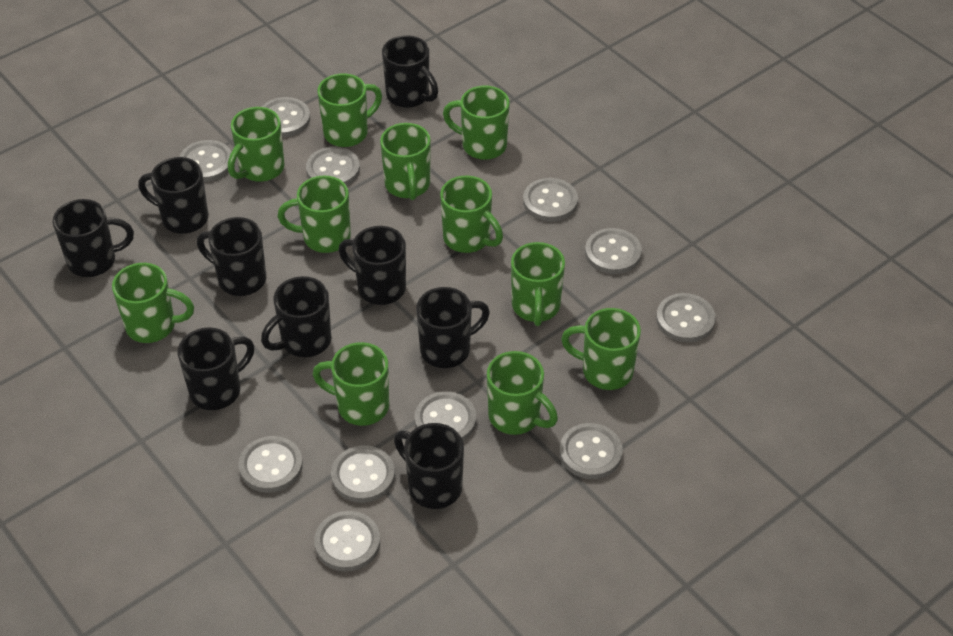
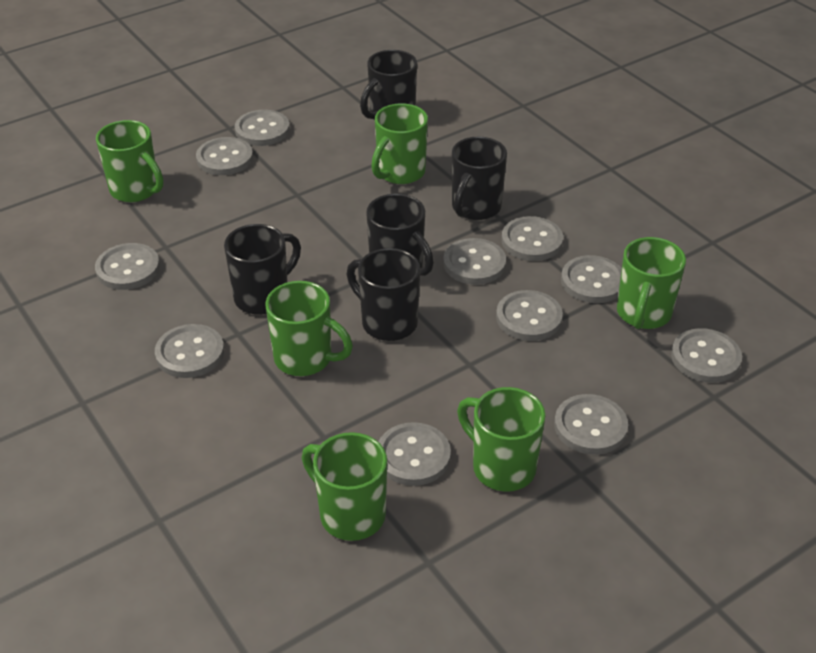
black mug: [53,199,134,277] [138,157,209,234] [178,327,254,410] [197,217,266,296] [261,276,331,357] [338,226,406,305] [382,35,438,108] [394,423,464,509] [416,287,490,368] = 9 -> [224,224,301,315] [347,248,420,341] [360,50,417,120] [366,194,434,276] [452,137,507,220] = 5
green mug: [112,263,194,343] [228,107,285,182] [278,175,351,253] [312,342,389,426] [318,73,382,147] [380,123,431,200] [440,175,503,253] [443,86,510,160] [487,351,558,435] [511,242,565,326] [561,308,641,390] = 11 -> [96,120,163,202] [265,281,353,376] [302,432,387,541] [371,103,428,184] [457,387,546,492] [617,237,686,329] = 6

